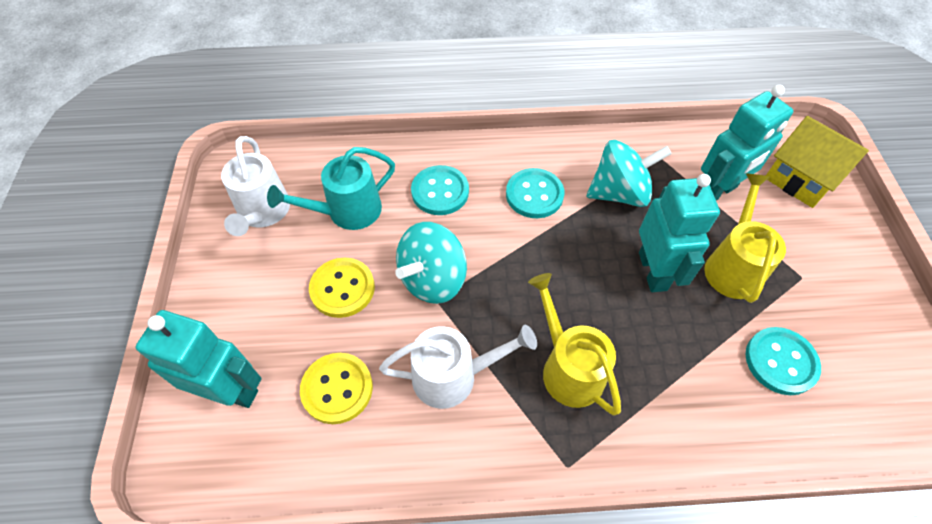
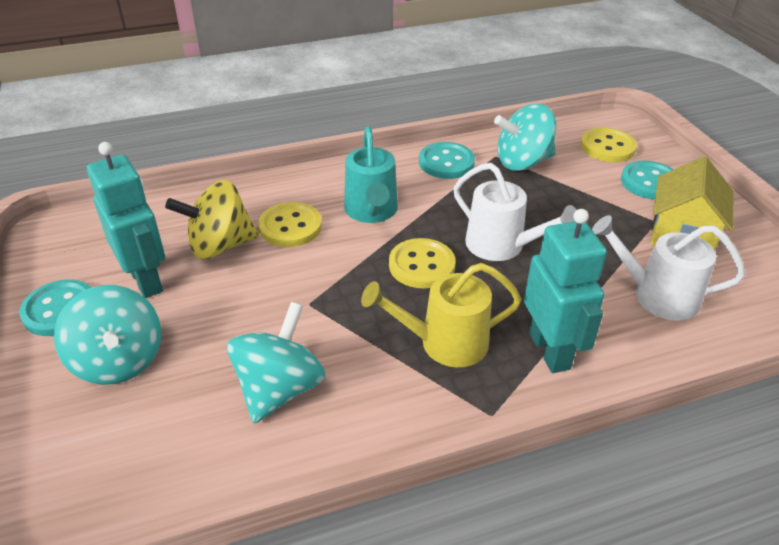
turquoise robot: [136,310,262,408] [639,174,720,292] [701,85,793,201] = 3 -> [87,142,165,298] [524,209,607,373] = 2
turquoise spinning top: [395,222,467,304] [587,140,672,207] = 2 -> [54,285,161,385] [227,302,325,423] [494,104,556,171] = 3
yellow button: [300,353,373,424] [309,257,375,318] = 2 -> [259,202,322,247] [389,238,455,288] [581,127,637,162] = 3
yellow spinning top: none = 0 -> [165,180,259,260] = 1
yellow watering can: [528,273,621,416] [704,174,786,303] = 2 -> [361,263,522,367] = 1

